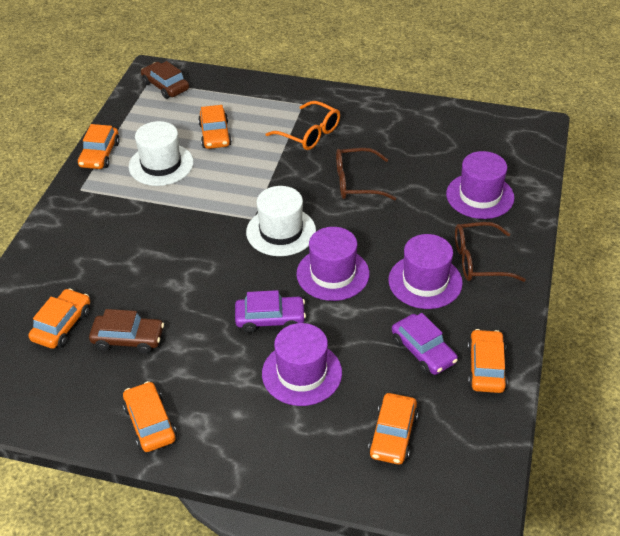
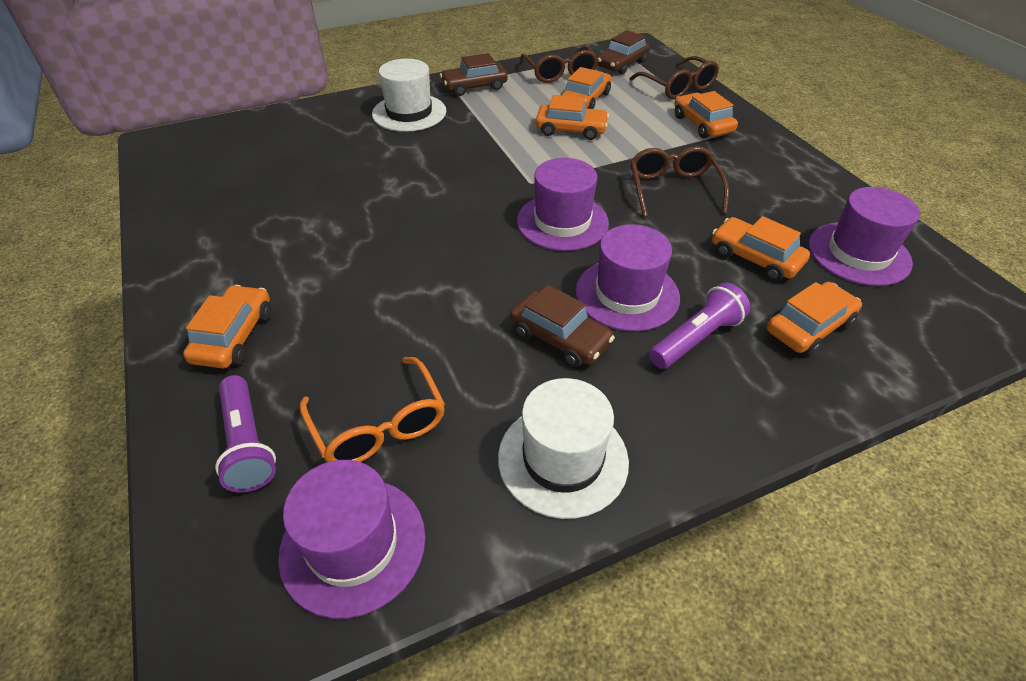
brown car: [89,309,164,353] [141,61,189,99] = 2 -> [440,53,508,96] [510,285,615,367] [597,30,650,75] = 3
brown glasses: [336,148,397,200] [455,222,526,282] = 2 -> [520,46,599,83] [629,56,719,99] [630,146,729,217] = 3
purple car: [235,290,306,333] [392,313,458,375] = 2 -> none = 0
purple flashlight: none = 0 -> [215,375,276,492] [649,282,751,369] = 2

